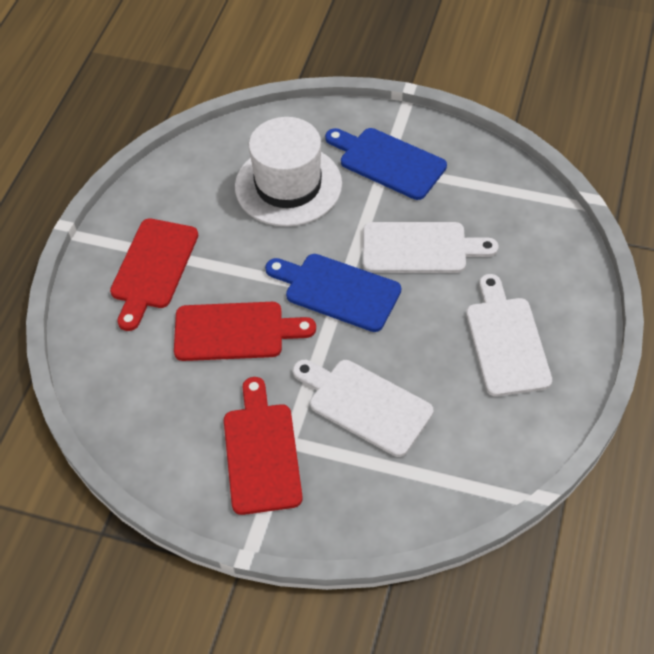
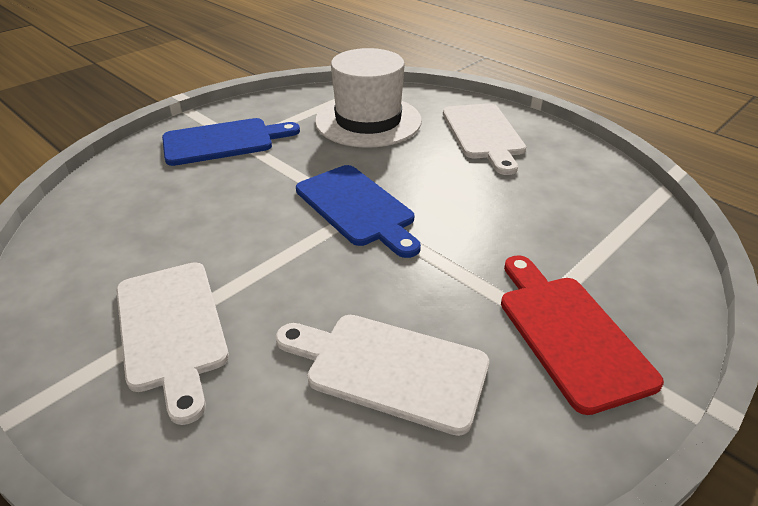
red cutting board: [110,219,198,331] [174,302,316,361] [224,377,303,515] = 3 -> [501,255,664,415] = 1

